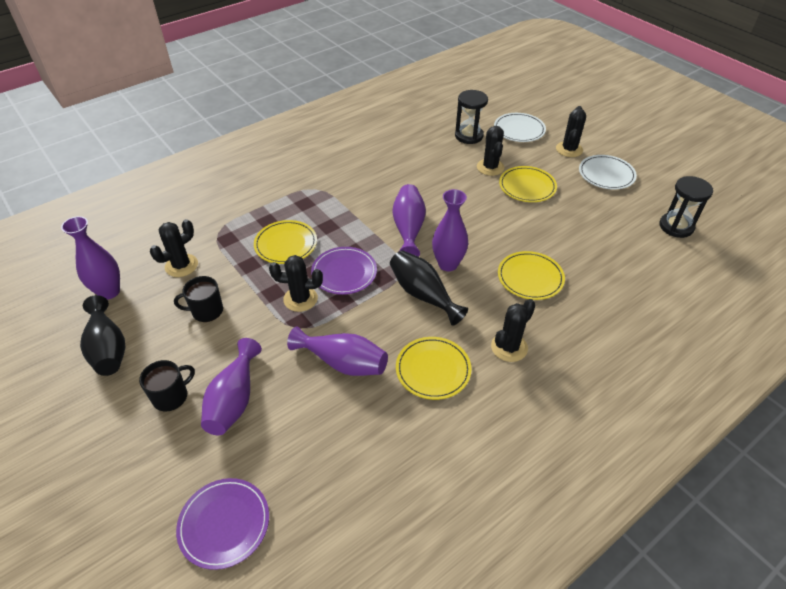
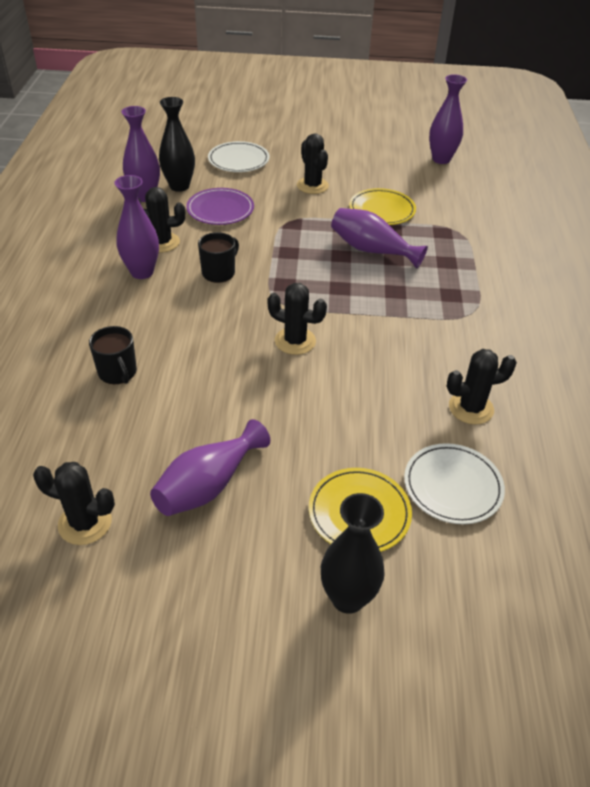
black hourglass: [455,90,488,144] [659,176,713,238] = 2 -> none = 0
purple plate: [176,478,269,570] [311,247,377,295] = 2 -> [186,188,254,225] = 1
yellow plate: [254,220,317,264] [396,337,471,400] [498,251,565,300] [499,166,557,202] = 4 -> [309,468,412,552] [349,188,416,225] = 2

